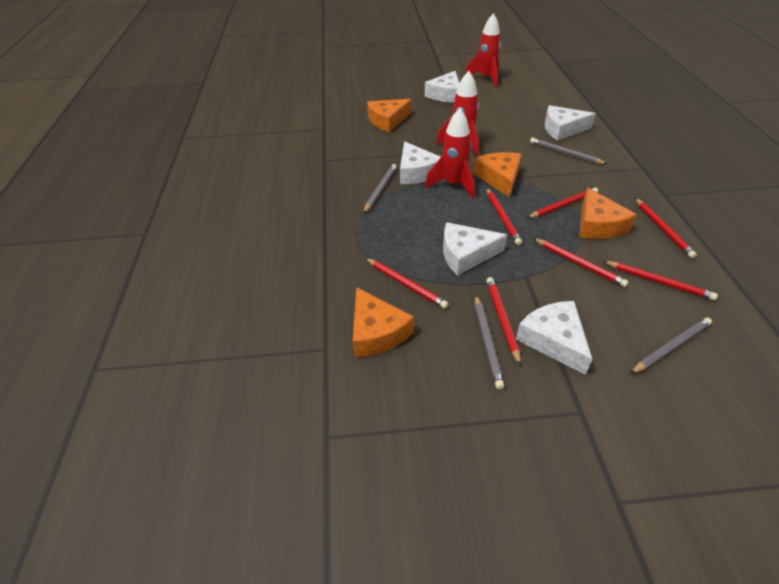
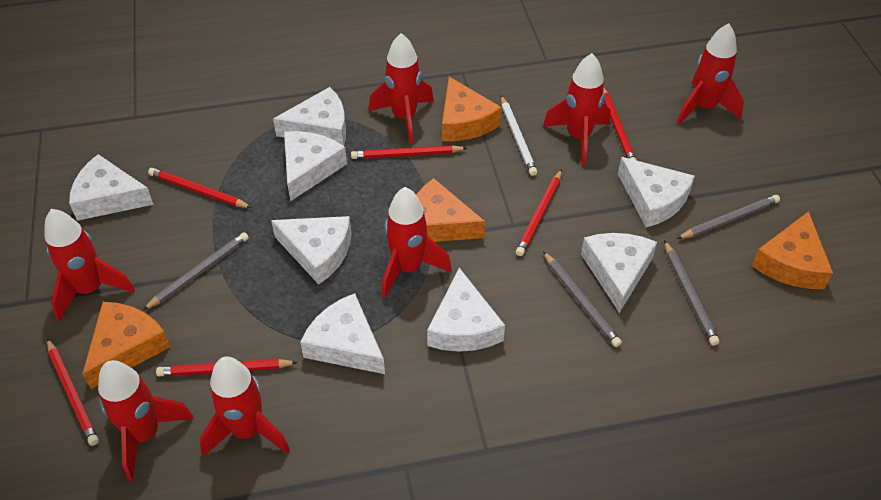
red pencil: [365,258,448,309] [486,188,522,245] [486,277,521,366] [527,188,598,218] [533,238,629,287] [603,261,718,300] [635,198,697,258] = 7 -> [47,338,99,446] [148,168,252,208] [156,359,298,376] [351,145,467,159] [515,169,562,256] [603,87,637,161] = 6
red rocket: [425,108,475,199] [436,71,479,156] [465,13,501,87] = 3 -> [45,209,135,322] [98,360,194,481] [199,357,290,457] [369,33,434,144] [382,187,452,299] [543,53,611,166] [677,23,744,124] = 7
white cheese: [400,142,441,184] [425,71,460,103] [443,222,507,276] [516,301,592,375] [545,105,596,141] = 5 -> [69,154,154,221] [271,216,352,285] [273,87,346,146] [284,131,347,201] [300,293,385,374] [427,268,505,352] [581,233,657,313] [618,157,695,227] = 8
white pencil: none = 0 -> [501,96,537,176] = 1

